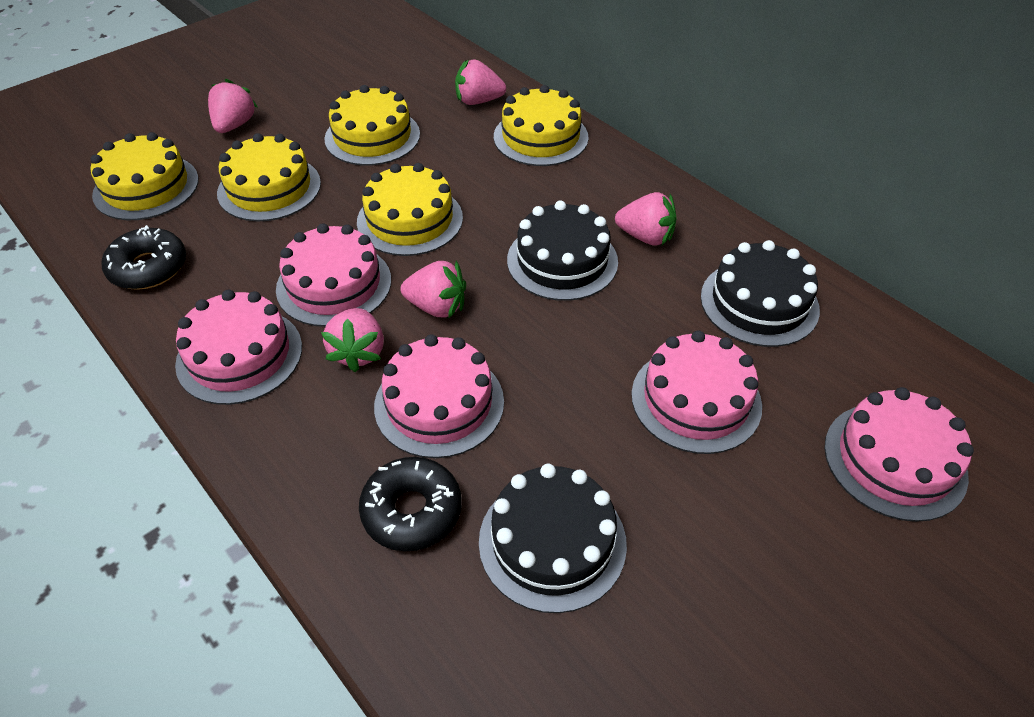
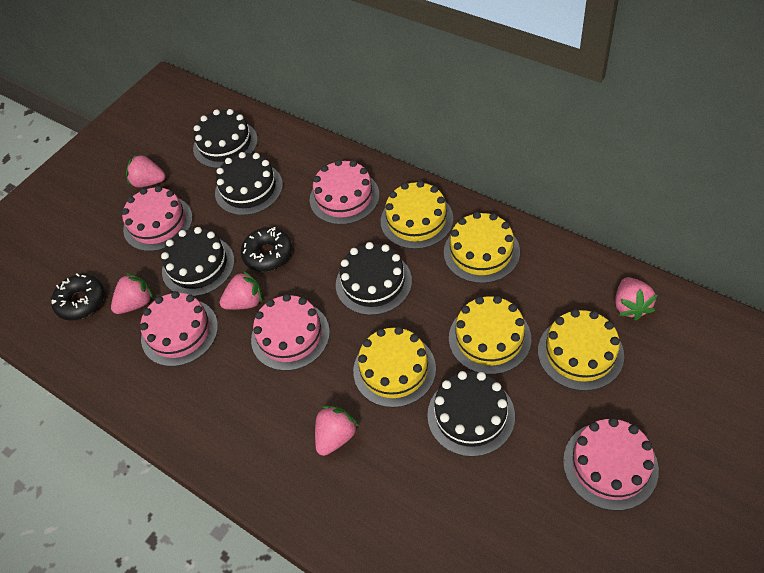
black cake: [479,464,627,613] [507,200,618,301] [701,240,820,347] = 3 -> [161,227,235,297] [193,109,258,168] [215,152,283,216] [336,242,412,315] [427,371,515,457] = 5

